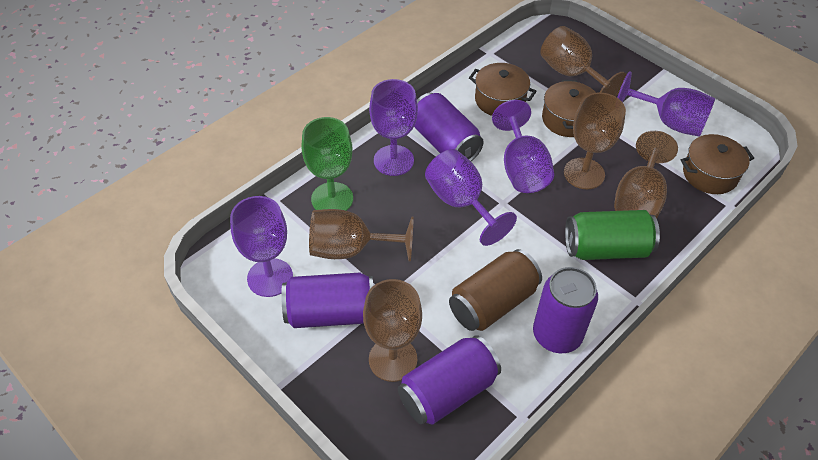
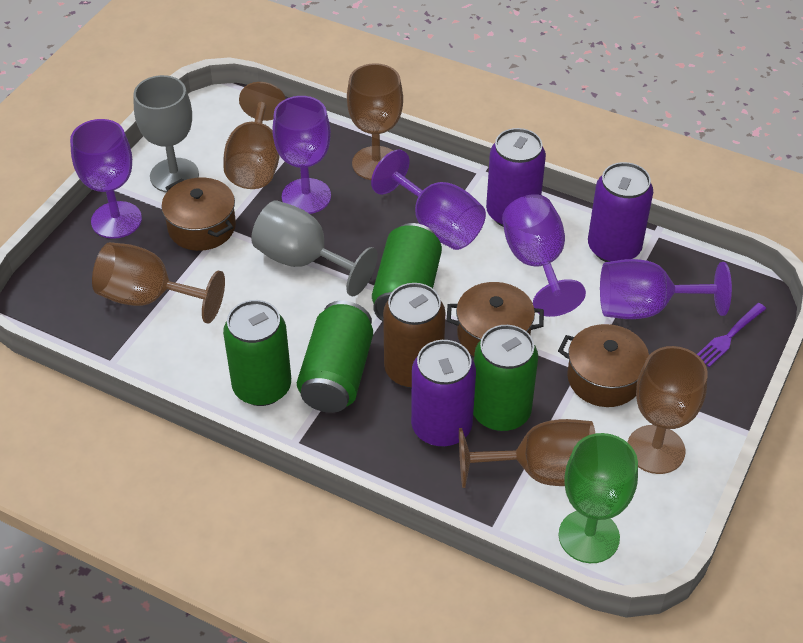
green can: [565,210,660,260] = 1 -> [223,300,291,406] [297,301,373,413] [372,223,442,321] [473,325,538,432] = 4
grey goblet: none = 0 -> [133,75,199,193] [251,200,378,296] = 2
purple can: [281,273,373,328] [398,335,501,425] [414,93,484,161] [533,267,598,353] = 4 -> [411,340,476,447] [486,128,546,226] [588,162,653,262] = 3
purple fork: none = 0 -> [697,303,766,367] = 1

